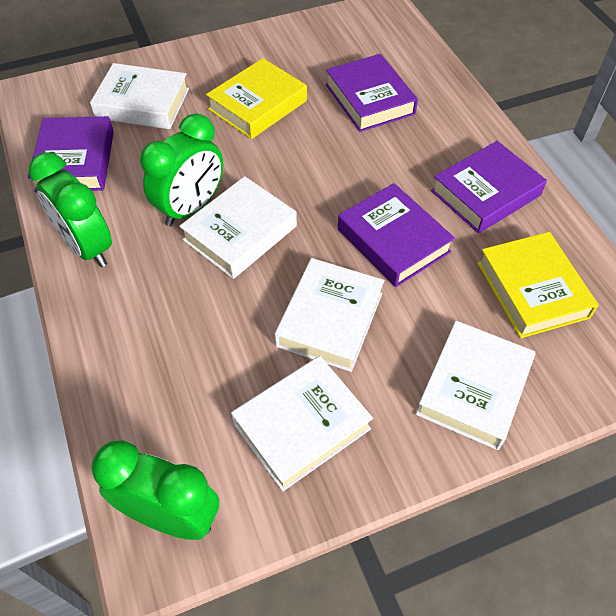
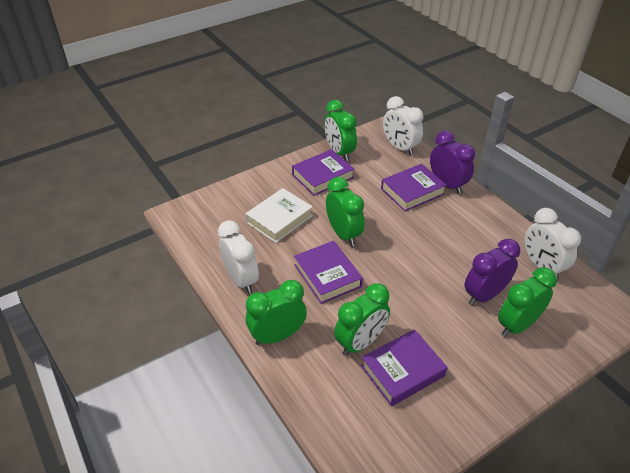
green clock: [29,152,112,267] [92,440,219,540] [140,114,223,226] = 3 -> [246,280,307,345] [325,100,357,161] [326,177,365,246] [334,283,390,356] [498,267,557,337] = 5
purple clock: none = 0 -> [430,131,475,194] [464,239,520,306] = 2
white book: [90,63,189,129] [179,176,297,279] [231,356,373,491] [275,258,385,372] [416,320,535,450] = 5 -> [245,188,313,243] = 1
white clock: none = 0 -> [218,220,259,294] [383,96,424,155] [525,208,581,280] = 3
yellow book: [206,58,307,139] [477,232,599,338] = 2 -> none = 0

